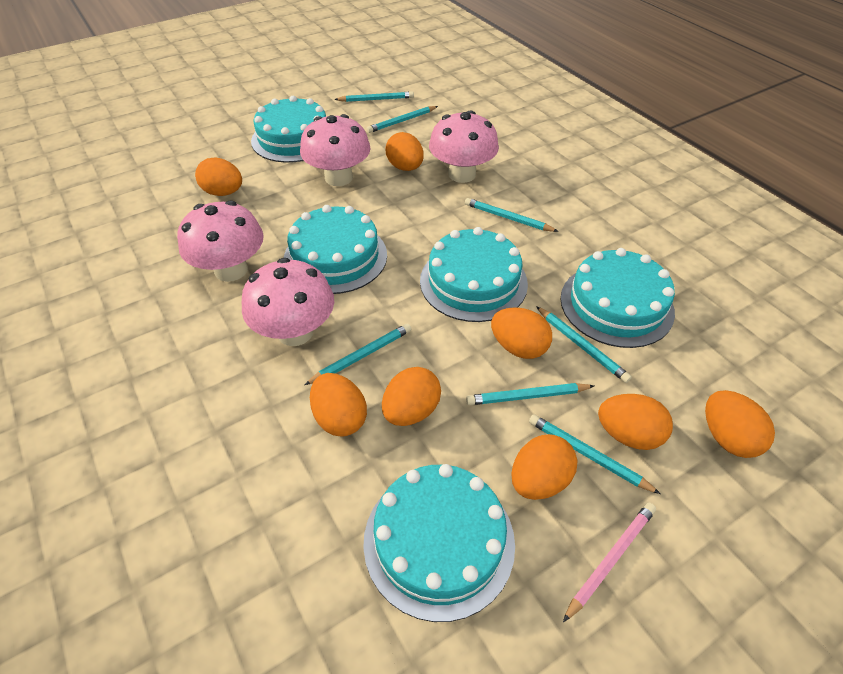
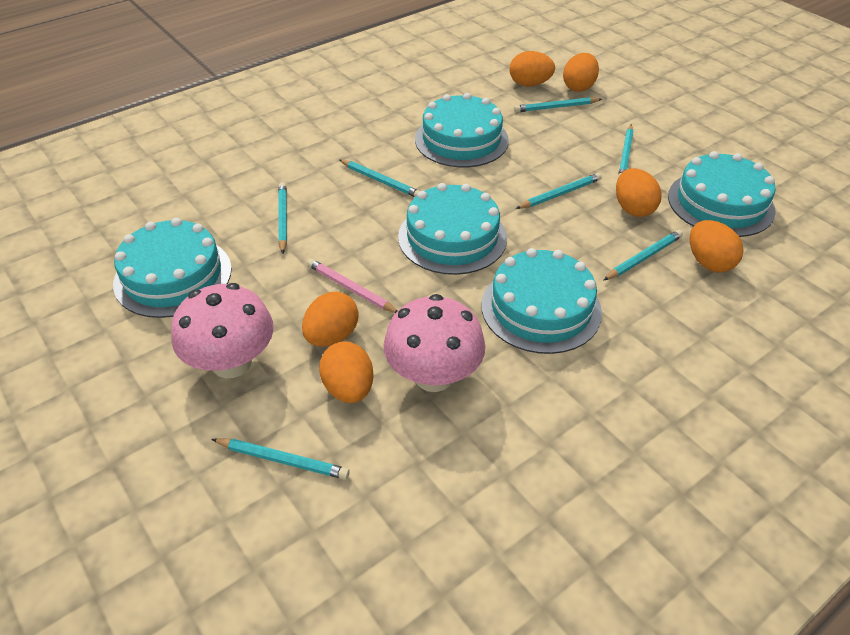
orange egg: [195,157,242,196] [310,373,367,437] [382,367,441,426] [386,132,424,171] [491,307,552,359] [511,434,577,500] [598,394,673,450] [705,390,775,458] = 8 -> [302,292,359,347] [319,341,374,403] [509,51,555,86] [563,53,599,92] [616,168,662,217] [690,220,744,272] = 6
pink mushroom: [177,201,264,282] [242,258,334,346] [300,114,371,186] [429,110,499,183] = 4 -> [171,283,274,378] [383,294,485,392] = 2

